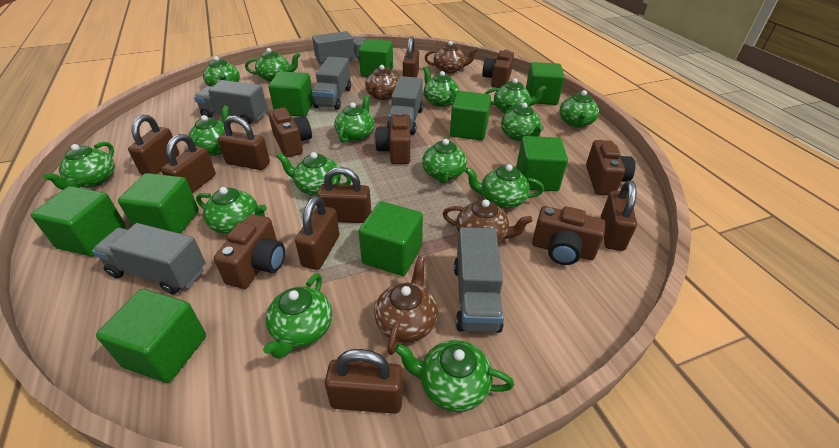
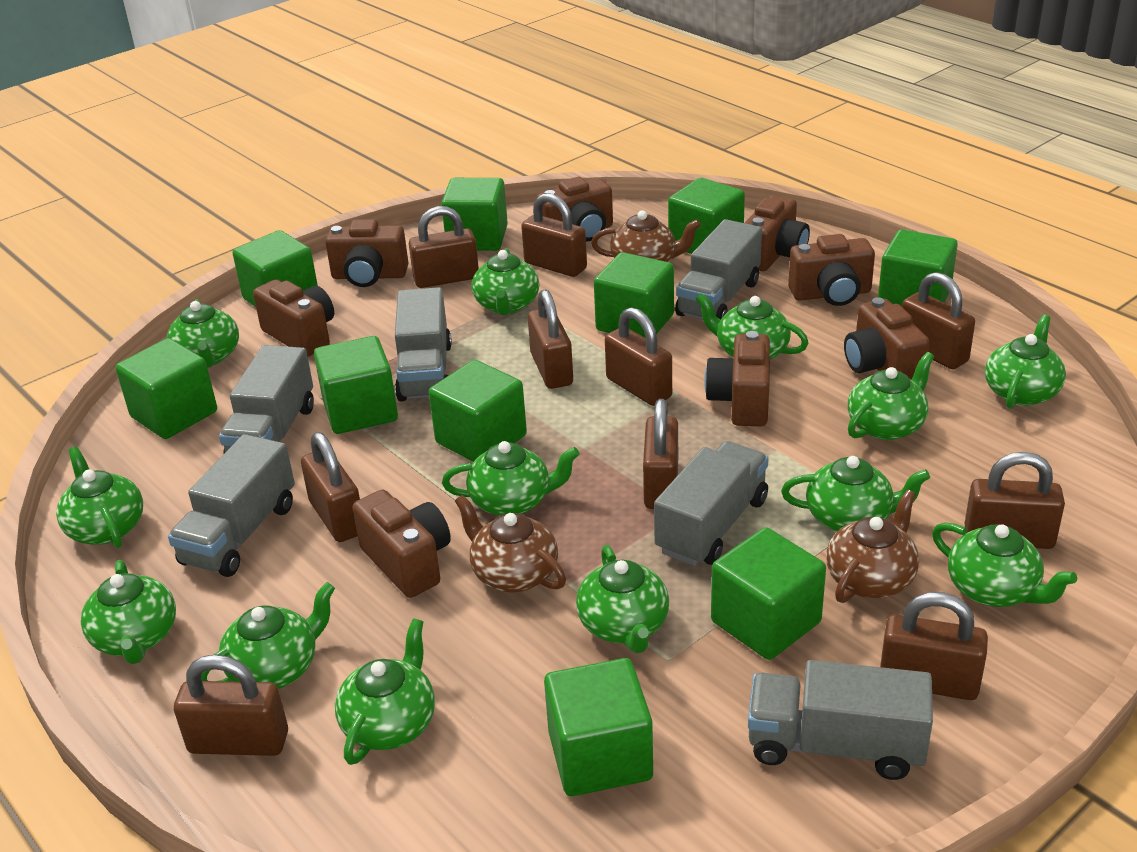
brown camera: [214,214,285,289] [268,107,312,157] [375,112,410,164] [482,49,514,88] [532,206,605,265] [586,140,635,195] = 6 -> [253,279,334,357] [325,219,408,287] [352,490,451,598] [537,177,613,241] [704,331,770,426] [745,195,810,271] [788,234,875,306] [844,298,930,379] = 8
brown padlock: [128,115,179,175] [161,134,216,193] [218,115,270,170] [295,196,339,270] [317,167,371,223] [325,349,403,414] [403,37,419,77] [601,181,637,251] = 8 -> [174,655,288,756] [301,432,360,542] [409,206,479,288] [521,193,587,277] [528,289,573,389] [605,307,672,406] [643,399,678,509] [880,592,988,700] [902,272,975,369] [965,452,1065,549] = 10
brown teapot: [365,65,399,100] [374,257,438,355] [424,41,478,74] [443,199,532,243] = 4 -> [455,495,566,593] [591,210,701,262] [826,490,919,603] = 3
green cube: [31,186,126,257] [96,289,206,383] [118,173,199,234] [268,71,313,117] [358,201,423,276] [359,39,393,77] [450,91,491,140] [516,136,568,191] [526,62,565,105] = 9 -> [115,338,217,439] [232,230,318,307] [314,336,398,434] [429,360,527,462] [441,178,508,251] [544,658,653,796] [594,252,674,338] [668,178,745,254] [711,527,826,660] [878,229,958,306] = 10
green teapot: [43,142,115,190] [188,106,231,156] [196,187,267,234] [203,56,240,87] [245,48,300,82] [263,273,332,359] [276,152,352,196] [334,94,375,143] [394,340,514,412] [422,136,467,183] [423,67,459,107] [464,164,544,209] [485,78,547,113] [501,103,544,141] [559,90,599,128] = 15 -> [56,446,143,548] [81,560,176,664] [167,299,239,368] [201,582,335,689] [335,618,435,765] [442,441,580,516] [472,248,539,315] [576,545,669,653] [696,293,808,360] [781,456,930,531] [847,352,934,440] [932,522,1077,607] [985,315,1066,409] = 13

